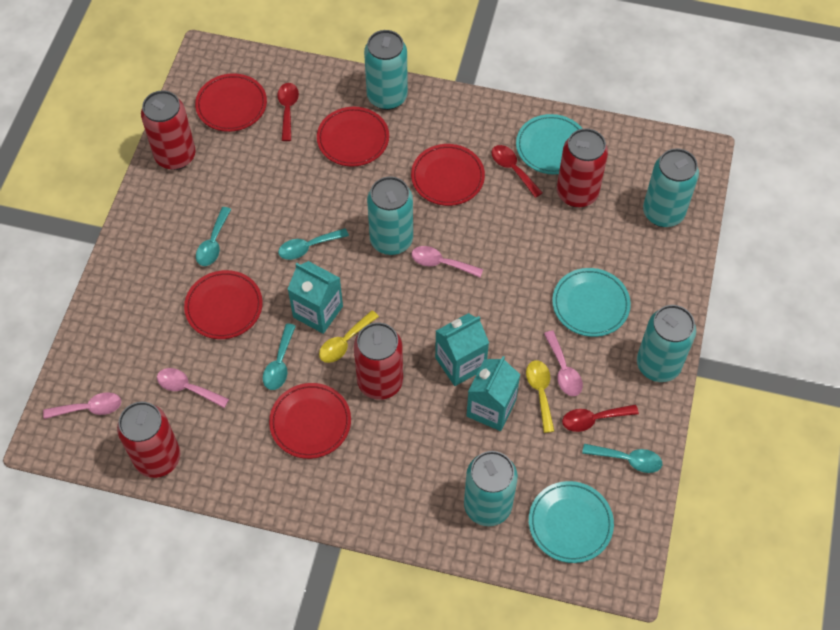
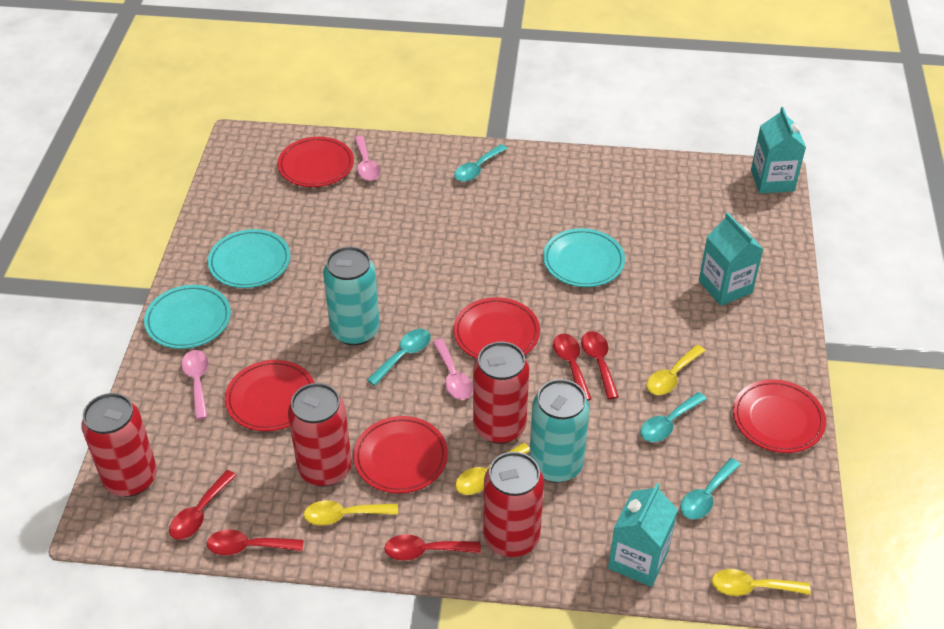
pink spoon: [43,392,121,419] [157,368,229,408] [411,246,483,277] [544,330,583,396] = 4 -> [182,350,208,420] [354,136,380,181] [432,339,473,400] = 3
red spoon: [277,83,299,141] [491,145,543,198] [562,405,639,432] = 3 -> [169,470,237,540] [207,530,304,555] [384,534,481,561] [553,334,591,401] [581,331,619,399] = 5
turquoise can: [364,30,408,110] [367,177,413,255] [464,451,518,526] [637,305,696,382] [643,148,699,227] = 5 -> [323,247,380,346] [529,379,590,483] = 2
yellow spoon: [319,310,379,363] [526,360,554,433] = 2 -> [304,501,398,525] [455,443,530,495] [647,345,705,395] [712,569,811,596] = 4

